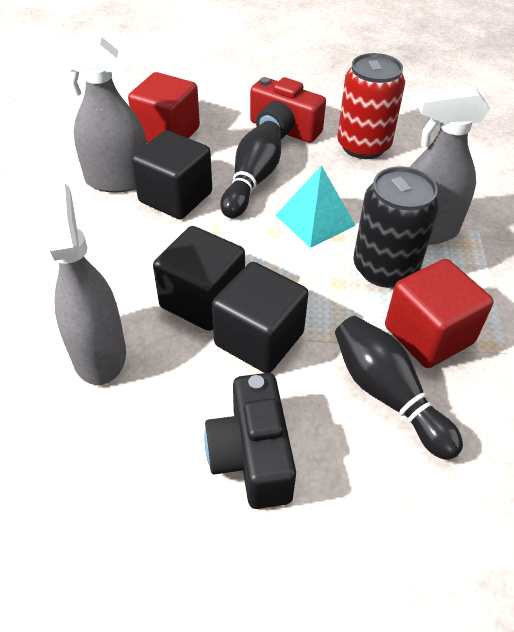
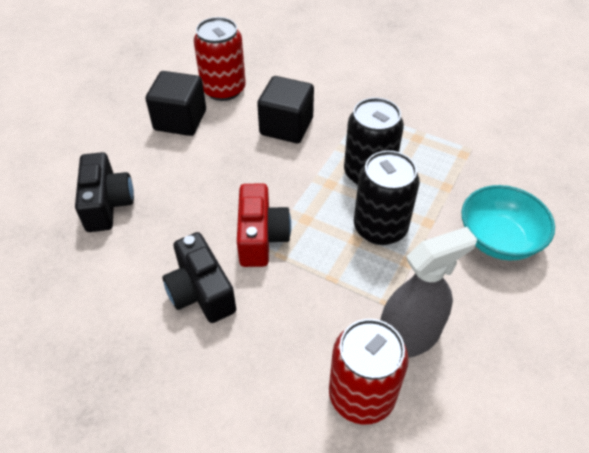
black bowling pin: [220,121,281,218] [335,316,463,460] = 2 -> none = 0
black camera: [204,373,296,509] = 1 -> [75,152,134,232] [162,232,236,323] = 2
black can: [353,166,439,288] = 1 -> [344,97,404,185] [354,151,420,245] = 2
black cube: [131,130,212,219] [153,226,245,331] [212,262,309,373] = 3 -> [146,71,206,136] [257,76,314,143] = 2
grey spray bottle: [43,183,126,385] [50,37,147,192] [410,86,490,245] = 3 -> [380,227,477,358] = 1
red can: [337,53,405,159] = 1 -> [194,17,246,101] [329,319,409,424] = 2
red cube: [128,72,200,143] [385,259,494,368] = 2 -> none = 0
turquoise bowl: none = 0 -> [461,185,555,261] = 1
turquoise pyramid: [276,165,356,248] = 1 -> none = 0

